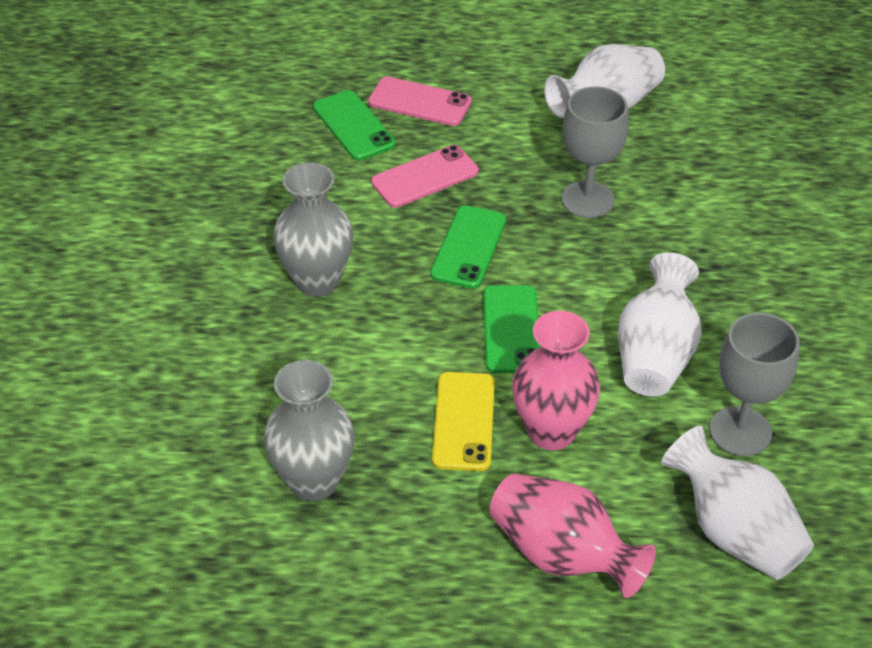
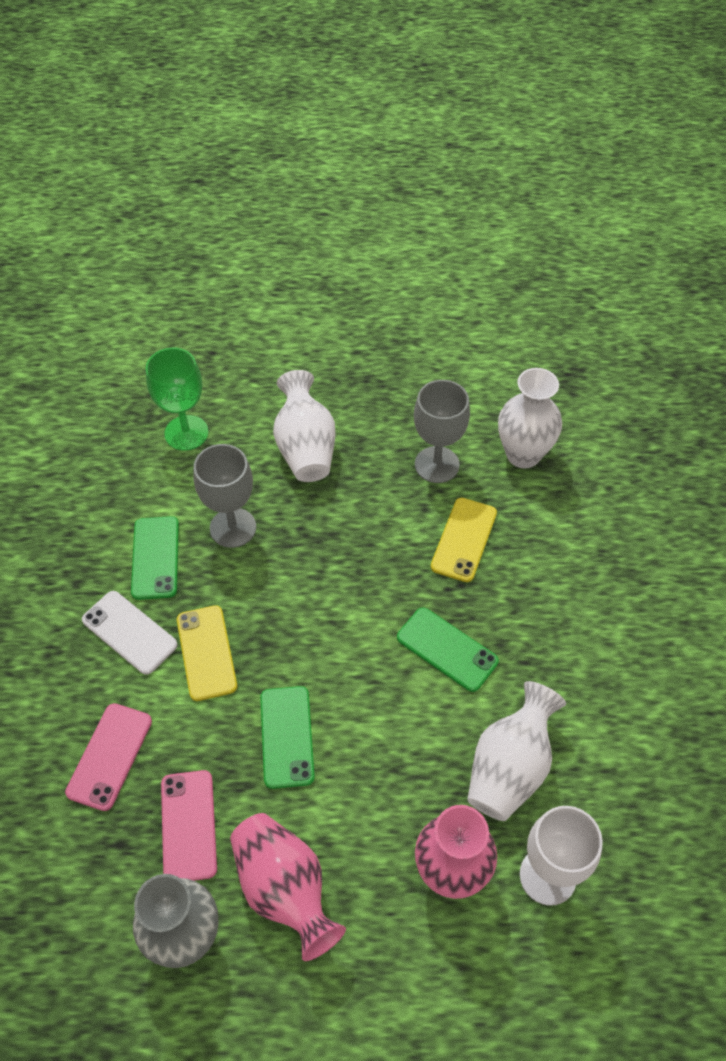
green goblet: none = 0 -> [146,348,209,451] = 1
grey vase: [264,360,355,501] [273,162,353,297] = 2 -> [133,874,219,968] = 1
white goblet: none = 0 -> [520,806,603,906] = 1
white phone: none = 0 -> [82,591,178,675] = 1
yellow phone: [432,372,495,471] = 1 -> [177,605,237,701] [431,498,497,582] = 2

